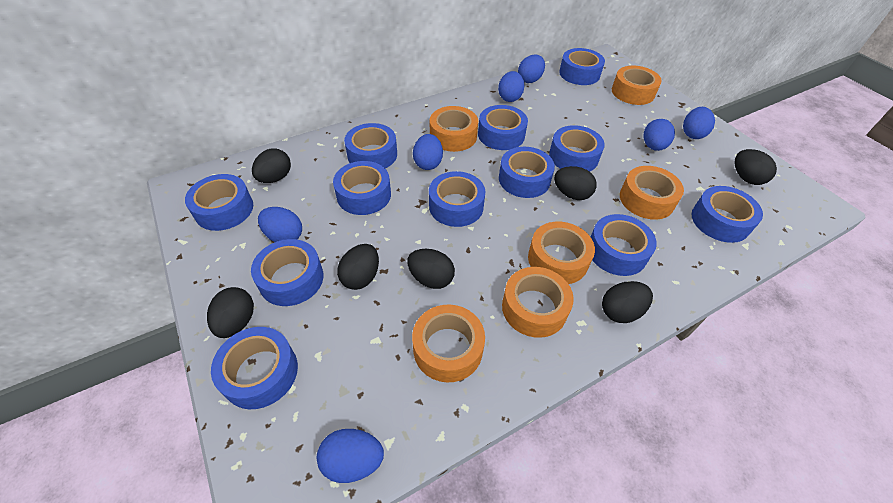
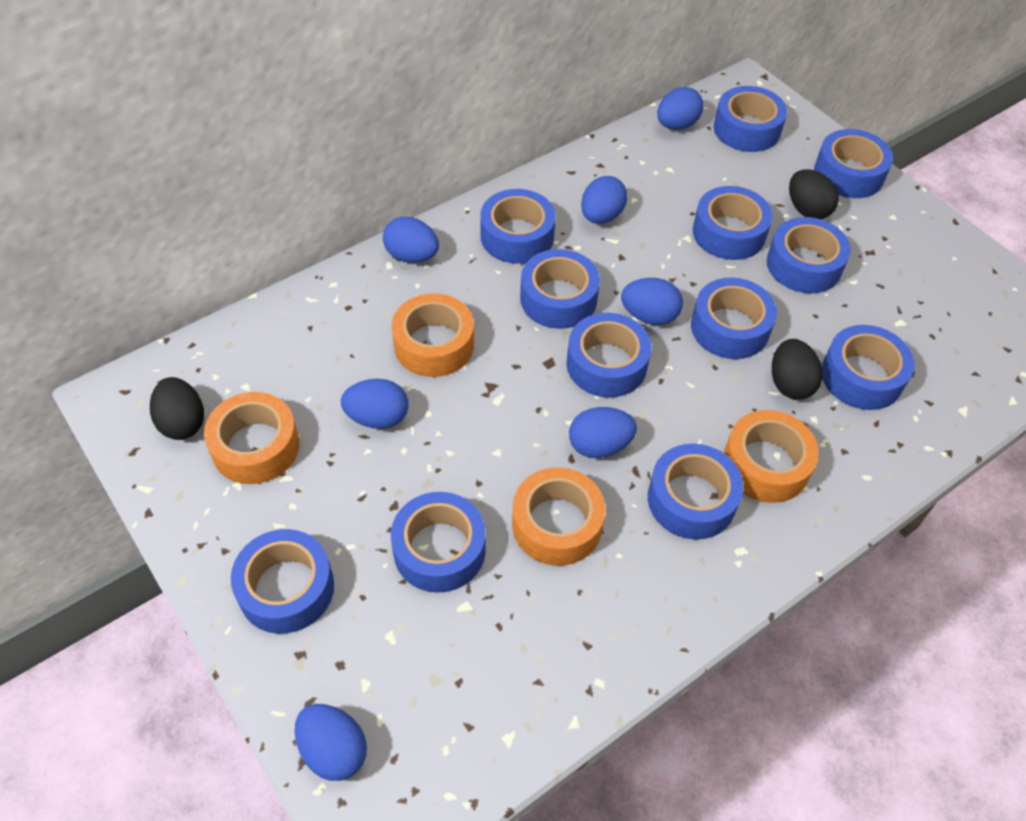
black egg: [207,287,254,338] [252,149,291,183] [337,244,379,290] [407,249,455,289] [554,166,597,200] [602,281,653,323] [735,149,777,185] = 7 -> [150,377,204,440] [772,339,823,400] [789,169,839,219] = 3
orange tape: [412,305,485,382] [430,106,478,152] [502,267,574,338] [528,222,595,284] [612,66,662,105] [620,166,684,220] = 6 -> [204,392,299,484] [391,293,474,377] [512,467,606,566] [724,410,819,503] = 4

